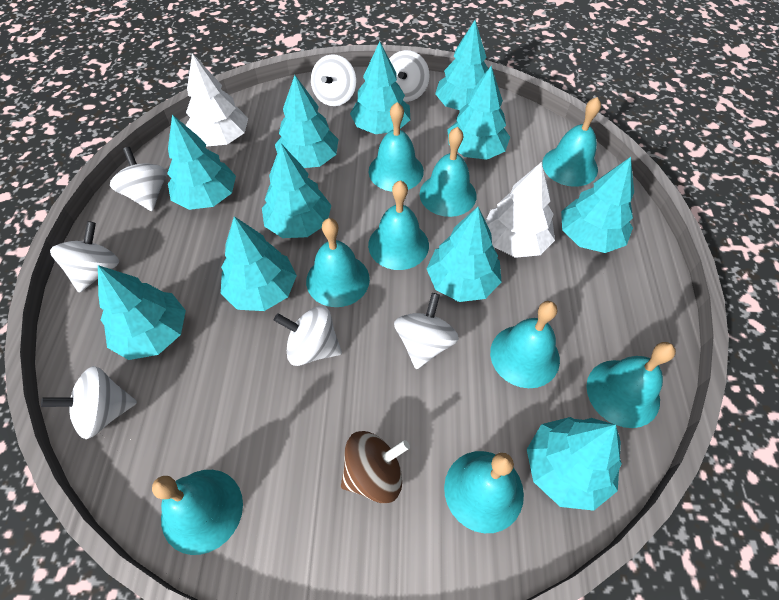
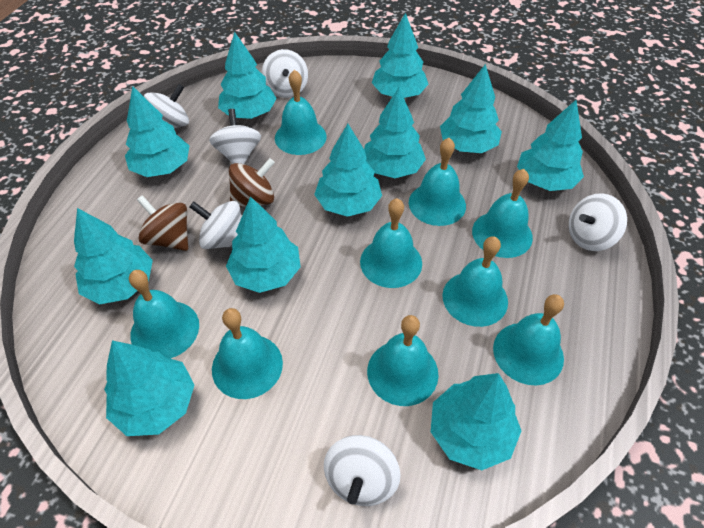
brown spinning top: [341,431,410,503] = 1 -> [137,195,188,251] [229,158,275,207] = 2
white spinning top: [41,366,137,439] [50,221,119,293] [110,147,167,211] [274,306,342,366] [311,54,356,106] [389,50,430,102] [394,293,459,369] = 7 -> [144,84,189,128] [190,201,242,249] [209,109,261,164] [262,49,308,98] [324,435,401,506] [569,193,627,251] = 6
white tree: [186,53,248,147] [486,162,555,258] = 2 -> none = 0

